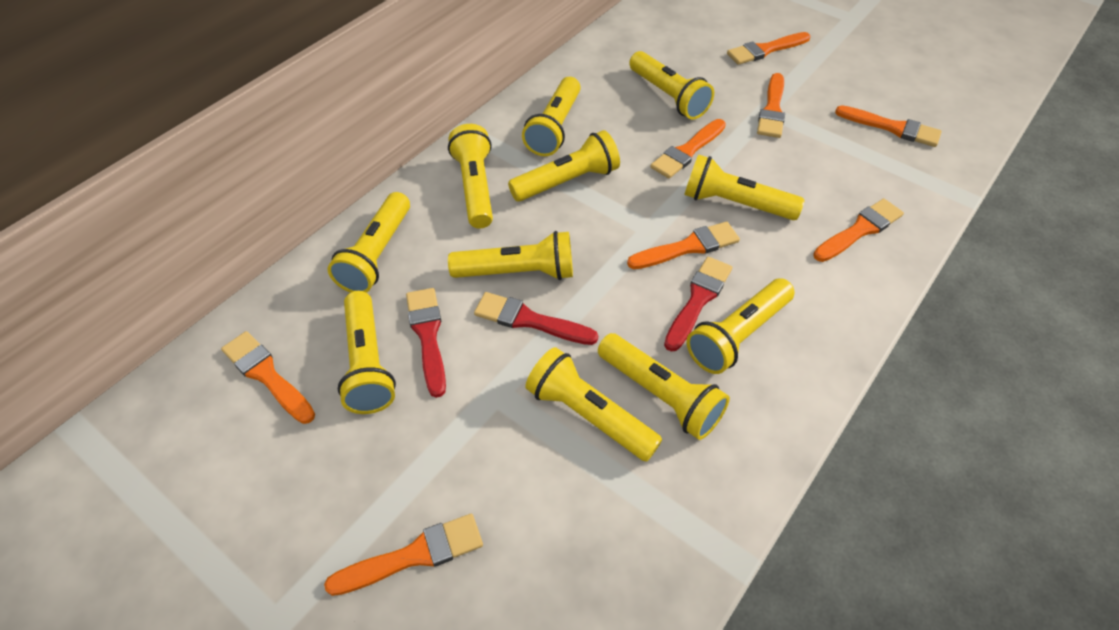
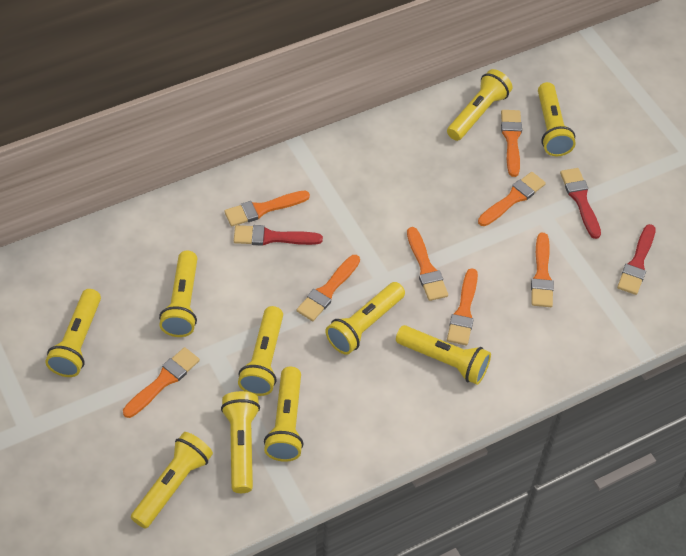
yellow flashlight: [328,192,410,293] [338,291,396,414] [448,124,493,229] [448,231,573,280] [508,130,620,202] [522,77,581,156] [525,347,662,462] [598,333,730,440] [629,51,714,120] [684,154,805,220] [686,278,795,374] = 11 -> [45,289,101,377] [131,432,213,529] [159,251,198,337] [221,391,260,493] [238,306,283,396] [264,367,304,462] [326,282,405,355] [396,325,491,385] [447,69,512,141] [538,82,576,156] = 10

